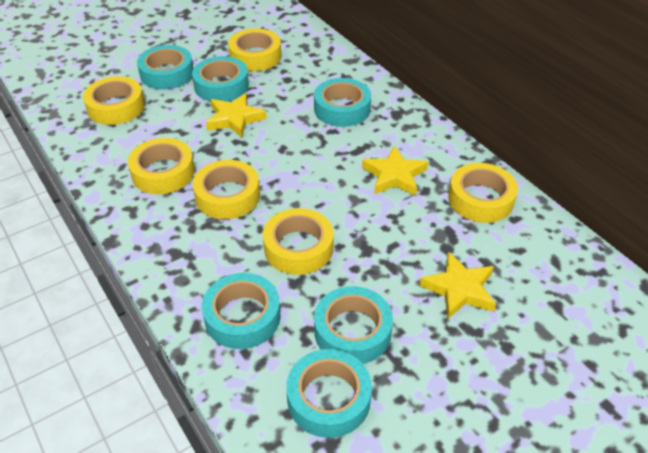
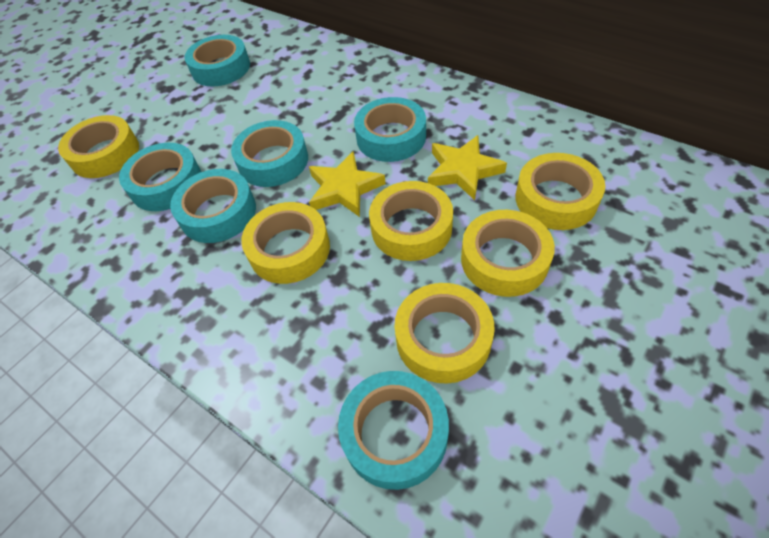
yellow star: [206,93,266,138] [362,146,428,196] [419,252,496,319] = 3 -> [309,151,386,217] [428,135,507,200] = 2

